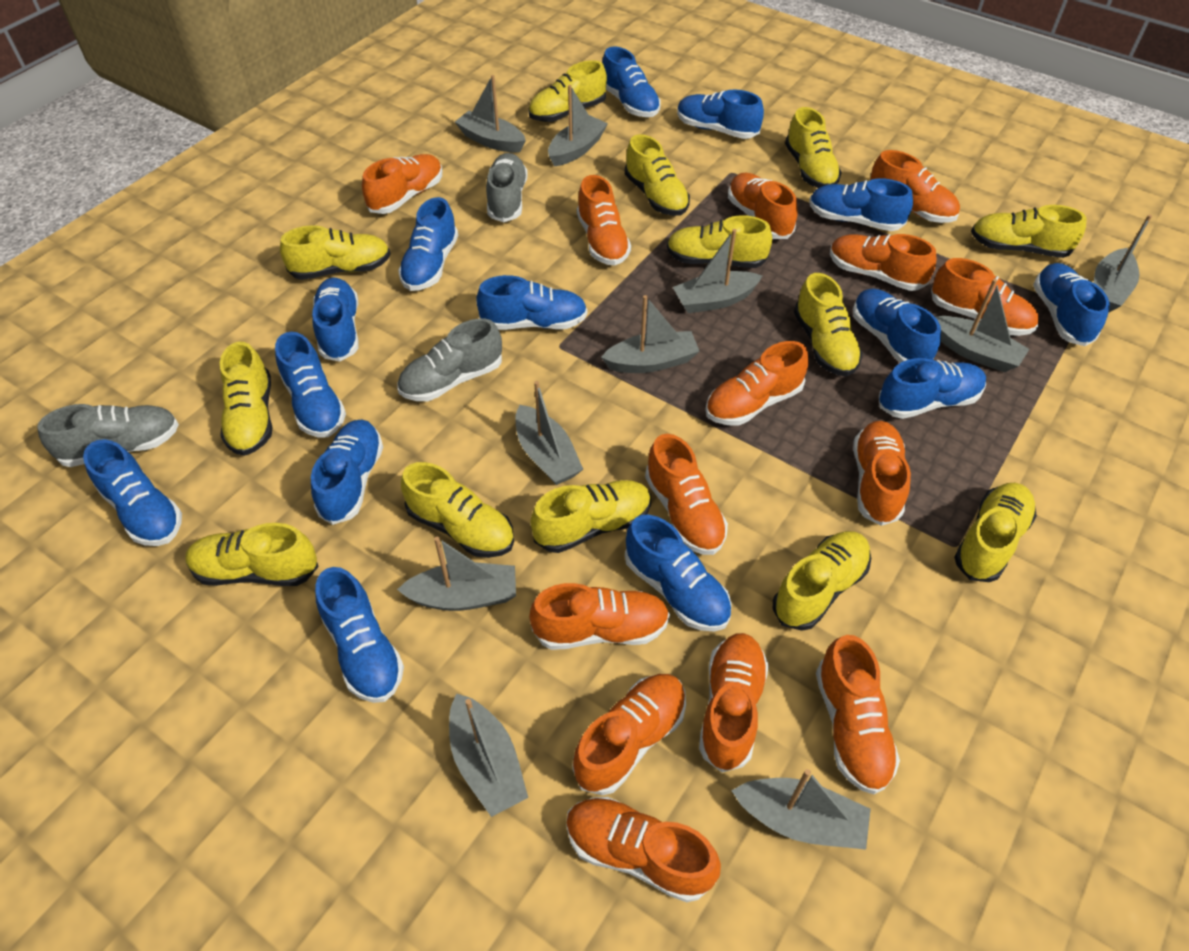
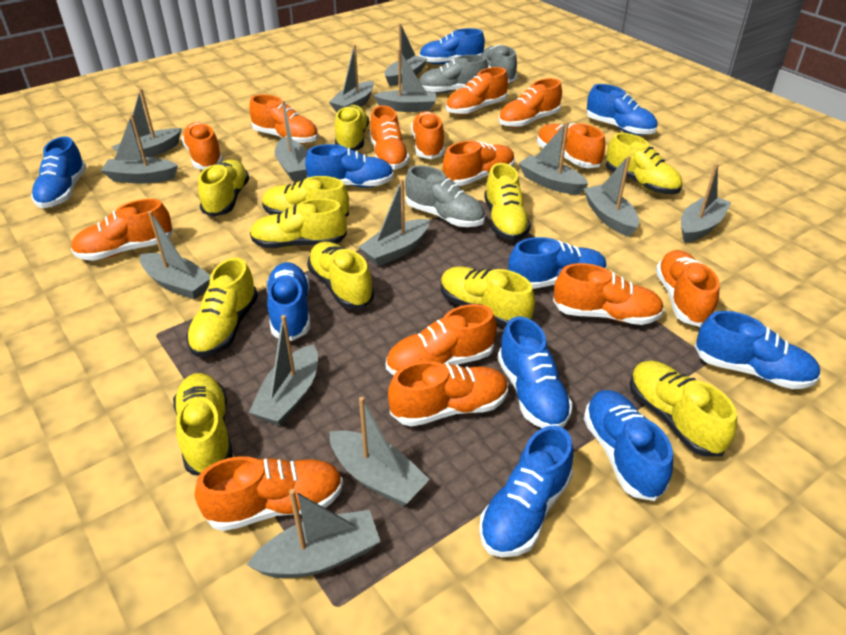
blue shoe: [83,439,182,546] [275,332,346,438] [311,420,383,525] [312,278,358,361] [315,567,404,703] [398,197,458,291] [476,275,587,330] [602,46,661,117] [625,514,732,632] [677,89,764,139] [809,178,913,231] [853,289,941,363] [879,358,986,419] [1033,263,1110,346] = 14 -> [31,136,87,208] [266,262,310,341] [305,144,394,188] [419,28,485,64] [479,426,574,557] [498,316,573,428] [508,237,607,289] [584,390,673,501] [587,84,658,135] [695,311,821,389] = 10
grey boat: [397,537,516,611] [449,693,528,817] [455,75,526,152] [515,381,583,485] [548,85,608,166] [601,295,700,373] [673,229,762,313] [731,769,871,850] [935,279,1029,372] [1094,214,1152,312] = 10 -> [101,114,178,184] [112,88,182,157] [140,211,210,299] [247,489,381,578] [249,315,318,426] [275,101,307,181] [329,44,374,113] [330,397,430,506] [358,179,430,266] [373,49,437,112] [384,23,427,86] [518,122,588,195] [584,156,639,237] [681,163,732,243] = 14
yellow shoe: [185,523,319,586] [220,342,272,456] [280,225,390,280] [401,462,514,558] [528,60,607,122] [530,480,651,553] [625,134,690,216] [667,215,772,268] [773,531,871,631] [785,107,842,188] [794,273,863,376] [954,483,1037,582] [971,205,1087,258] = 13 -> [173,373,233,476] [186,258,258,357] [198,160,249,217] [250,198,347,248] [262,176,349,217] [307,241,374,309] [335,105,369,150] [441,266,535,327] [484,163,531,241] [606,133,682,194] [630,361,737,456] = 11

